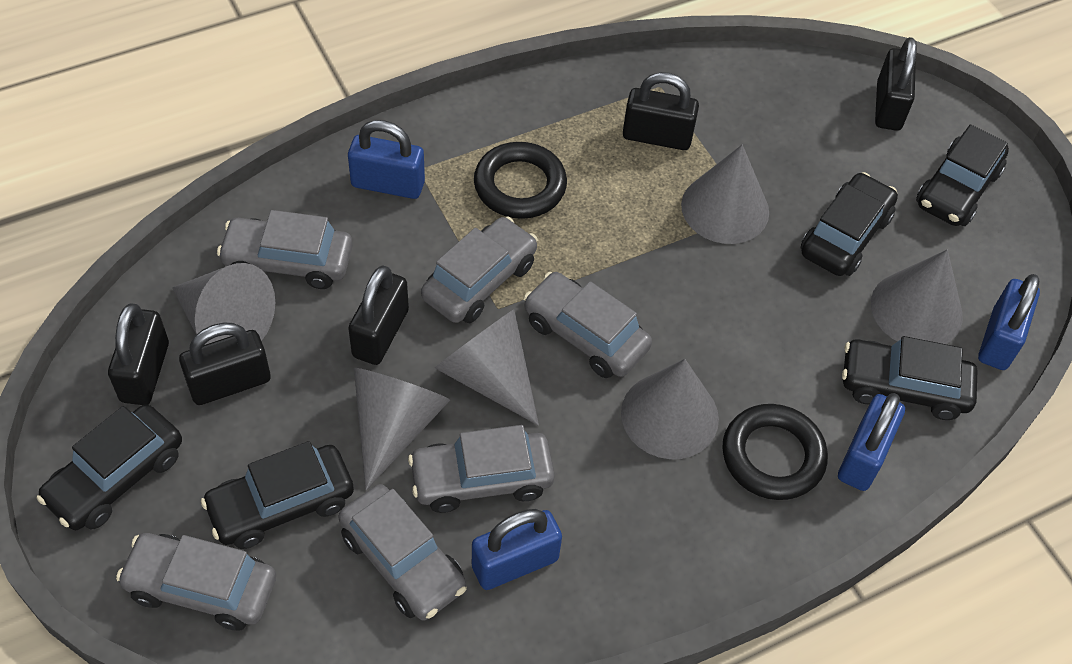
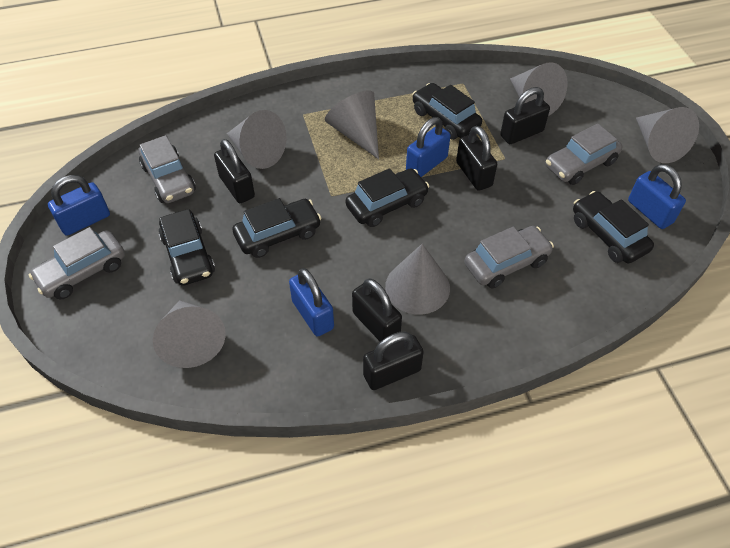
black ring: [474,142,567,219] [722,404,828,500] = 2 -> none = 0
grey car: [116,533,276,630] [217,210,353,289] [338,484,467,621] [408,425,555,513] [421,217,538,323] [523,272,652,378] = 6 -> [29,227,125,300] [139,135,196,203] [464,226,554,288] [546,123,622,185] = 4

